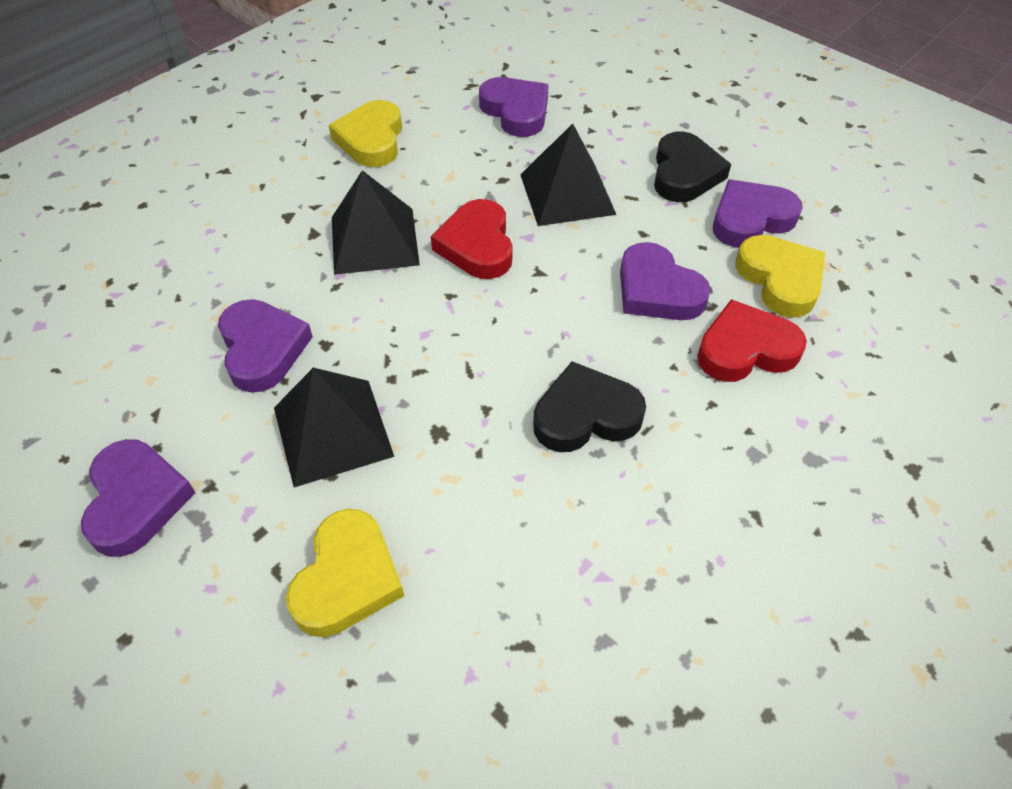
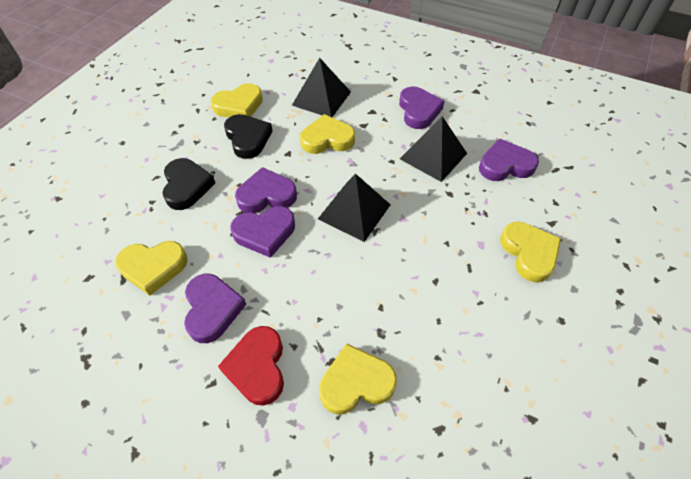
red heart: [431,199,513,279] [697,299,807,382] = 2 -> [218,326,284,406] = 1
yellow heart: [286,509,404,637] [328,100,402,167] [735,235,825,318] = 3 -> [115,241,188,296] [211,83,263,118] [300,114,355,154] [319,343,397,414] [500,222,561,282] = 5

